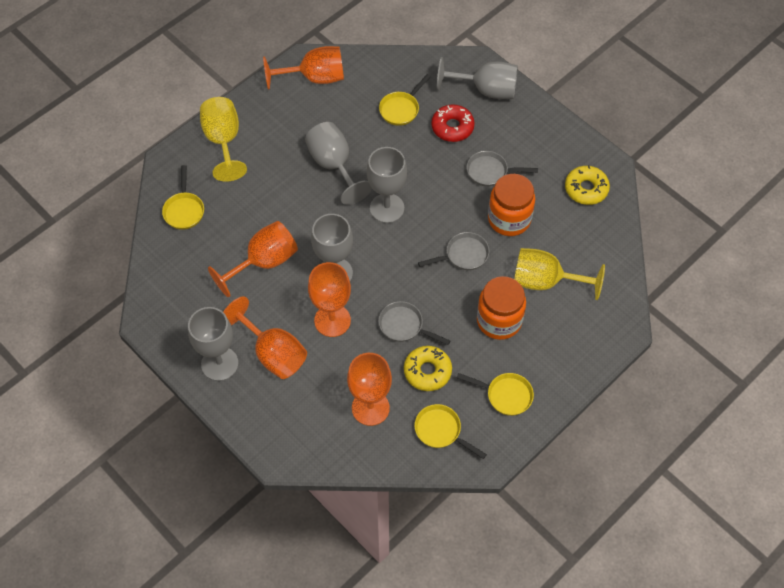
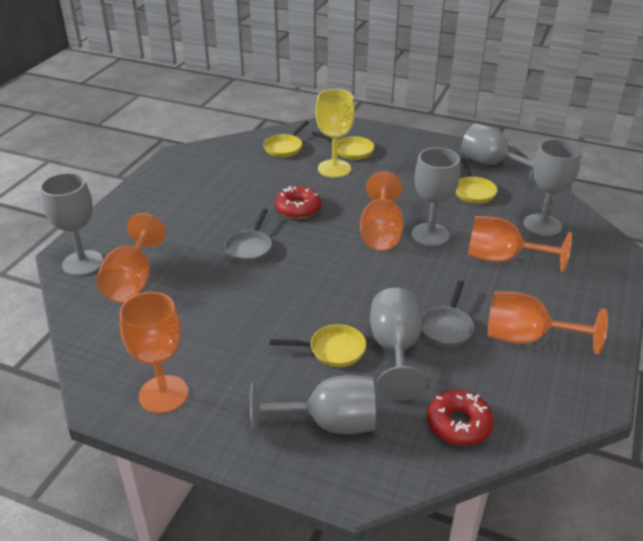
grey goblet: [188,307,238,381] [305,122,372,205] [311,214,353,281] [367,147,407,223] [437,57,518,99] = 5 -> [40,173,103,276] [250,375,376,434] [370,288,427,401] [411,147,460,246] [461,123,535,183] [524,139,581,236] = 6
grey pan: [378,301,450,345] [418,232,490,270] [467,151,538,186] = 3 -> [225,209,272,263] [421,281,474,347] = 2
orange jar: [477,276,526,340] [488,174,535,236] = 2 -> none = 0
red donut: [431,104,475,142] = 1 -> [275,186,321,219] [427,390,494,446] = 2
yellow donut: [404,346,452,391] [565,165,610,205] = 2 -> none = 0
yellow goblet: [200,97,247,182] [514,248,605,300] = 2 -> [316,89,355,178] = 1

